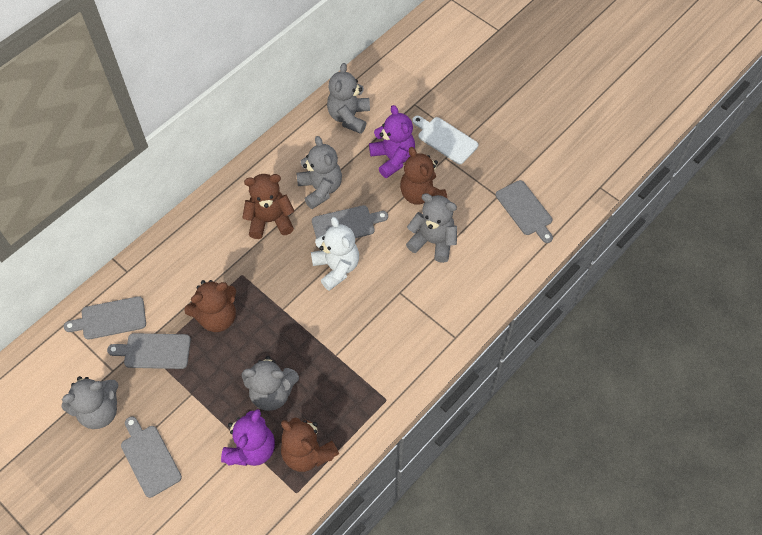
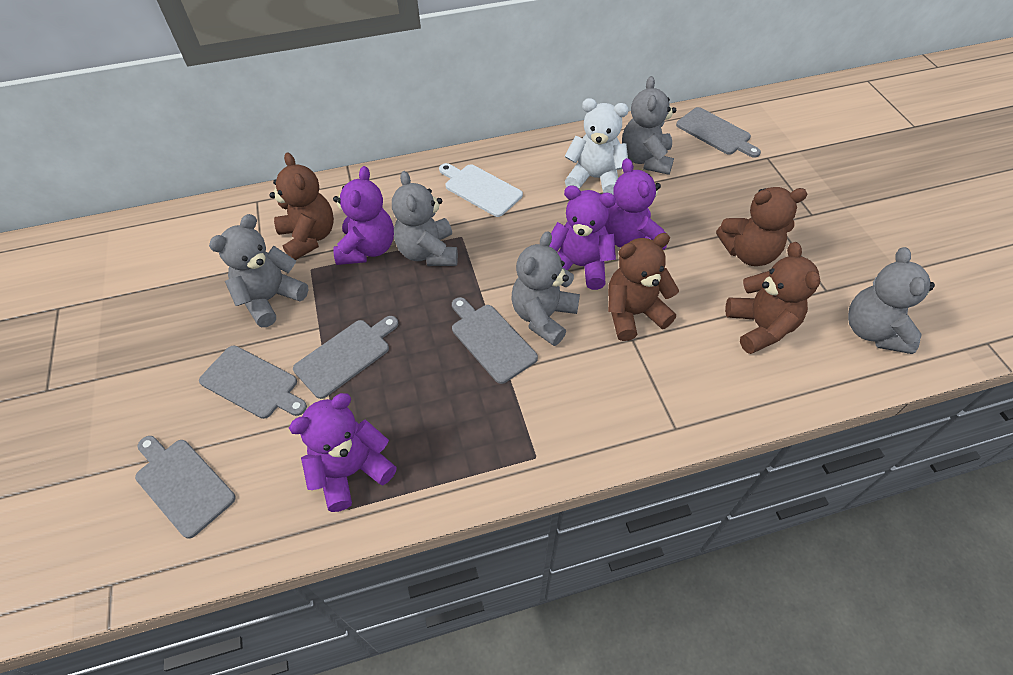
purple teddy bear: [221,409,275,466] [369,105,415,178] = 2 -> [289,393,397,512] [333,166,394,265] [549,185,616,290] [605,158,667,250] = 4

